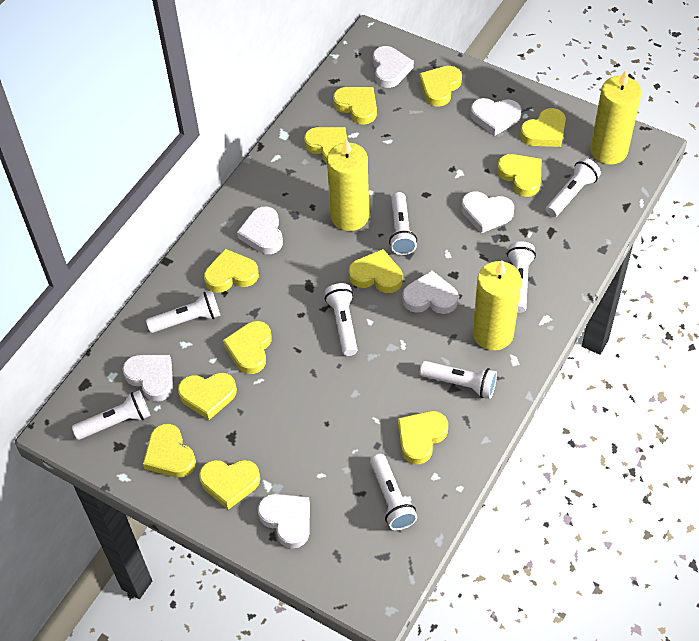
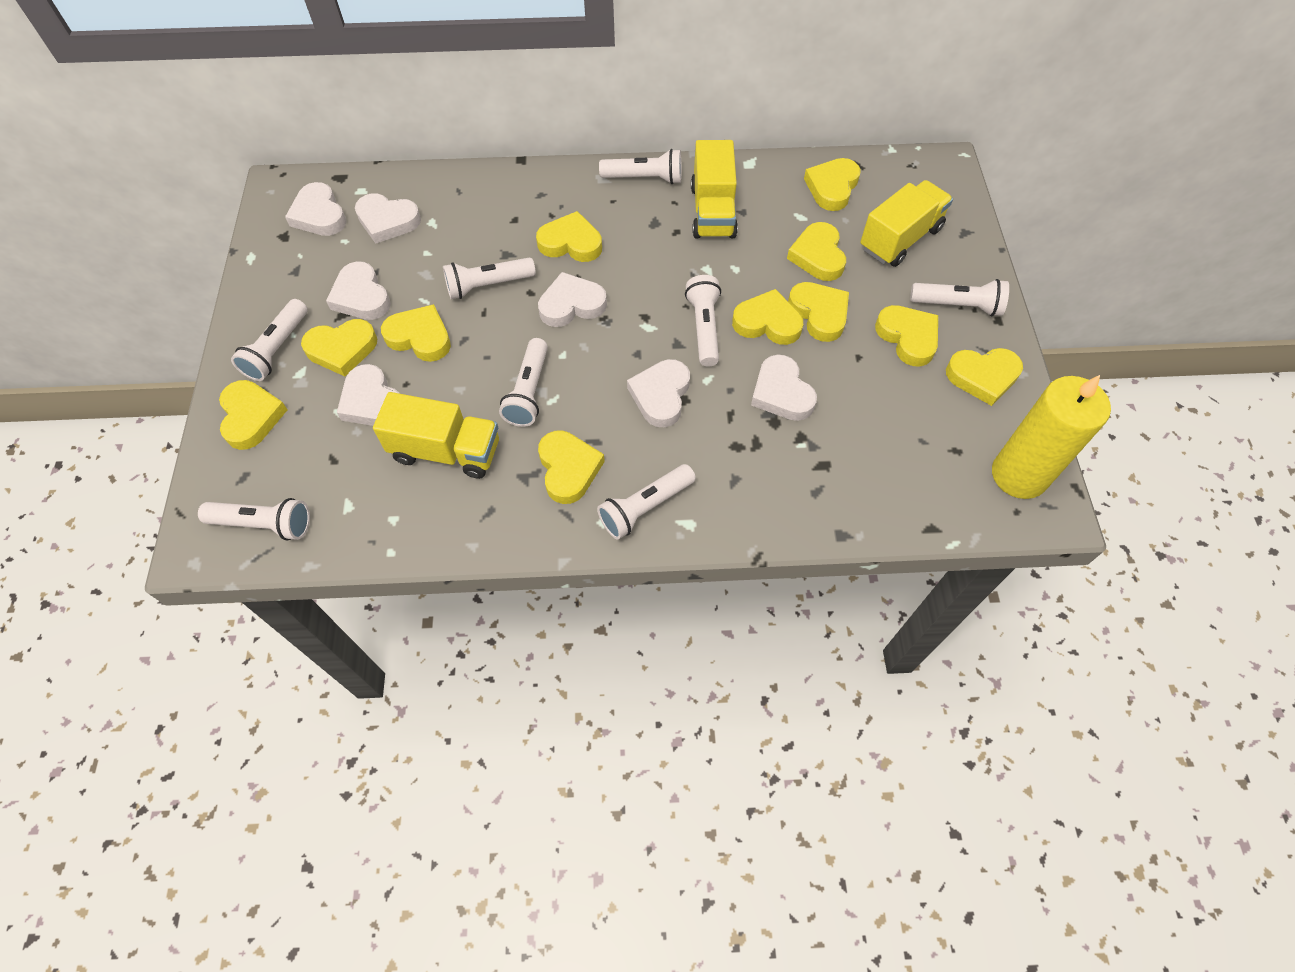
yellow candle: [327,138,369,231] [473,260,521,350] [590,70,641,165] = 3 -> [992,375,1111,499] = 1
yellow heart: [143,424,196,478] [178,372,237,420] [199,460,260,510] [204,249,259,293] [223,321,272,374] [304,127,347,164] [333,87,377,125] [349,249,403,293] [398,411,448,464] [419,66,462,107] [497,154,542,197] [520,108,566,147] = 12 -> [219,380,288,450] [301,319,377,376] [381,304,451,362] [536,211,602,262] [538,430,605,504] [732,289,803,345] [787,222,846,281] [788,282,849,342] [804,158,861,211] [875,305,938,366] [946,348,1023,406] = 11
yellow truck: none = 0 -> [373,392,499,479] [691,140,738,239] [860,180,953,267] = 3

